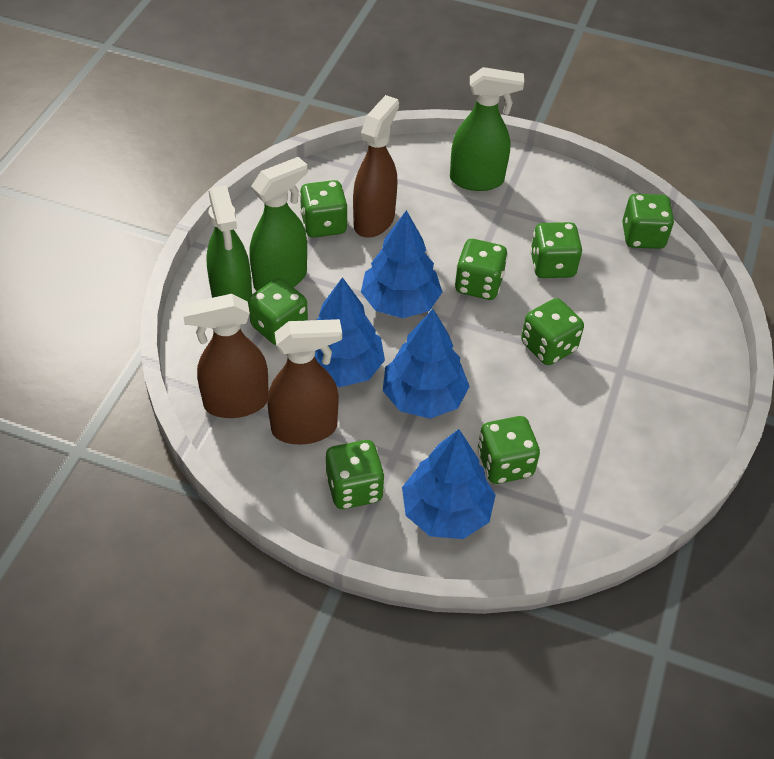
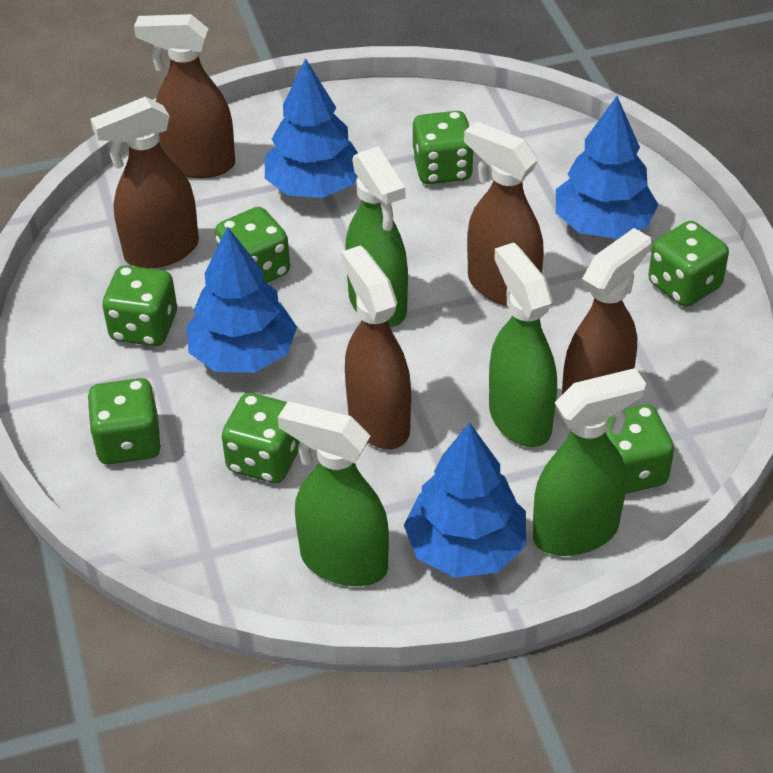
brown spray bottle: [182,294,269,418] [268,319,342,445] [353,95,399,238] = 3 -> [91,97,199,268] [134,14,235,178] [341,245,411,449] [464,121,544,306] [562,228,651,394] = 5
green dice: [248,278,308,346] [300,180,348,238] [325,440,385,509] [455,239,508,300] [477,416,540,484] [521,298,584,365] [530,222,582,278] [622,194,674,249] = 8 -> [87,378,162,465] [102,265,177,346] [215,207,290,283] [222,393,300,483] [412,111,474,184] [606,405,674,494] [648,221,729,307] = 7
green spray bottle: [206,185,252,306] [249,157,308,291] [450,67,524,191] = 3 -> [278,401,389,586] [345,146,408,327] [489,243,557,447] [533,368,646,556] = 4

